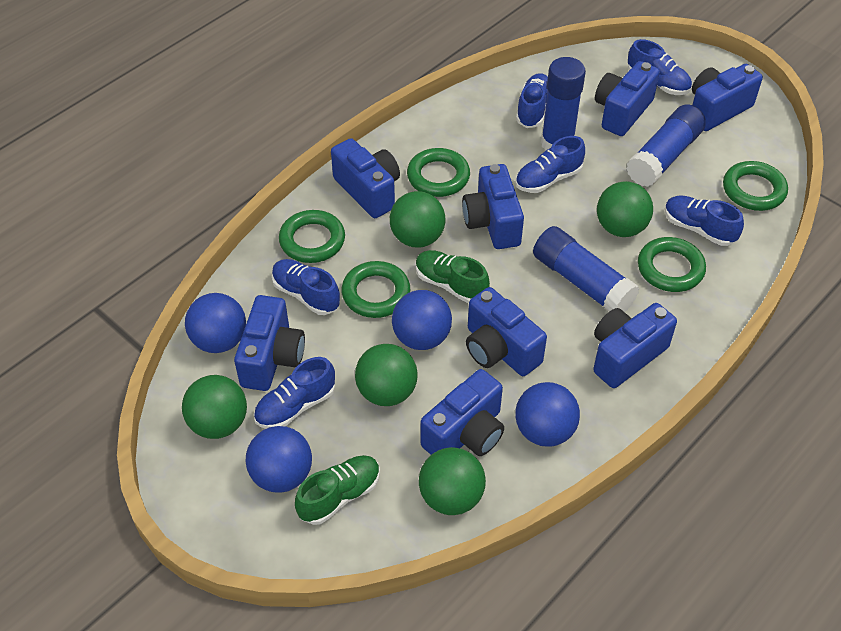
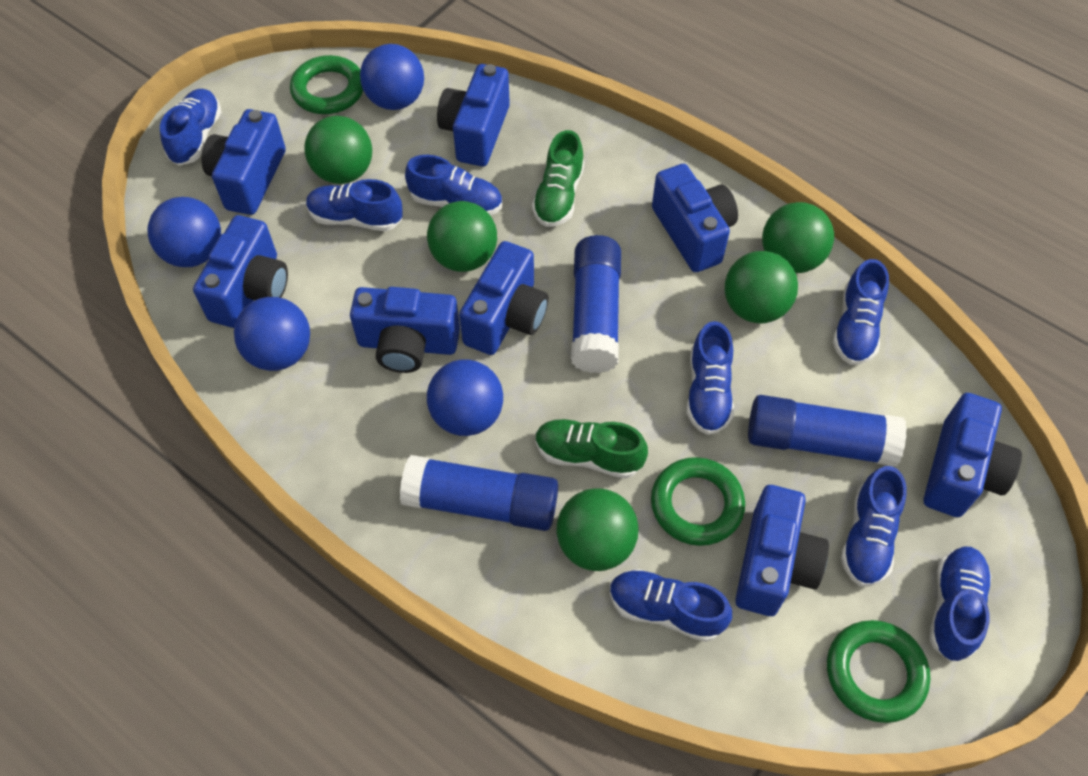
blue shoe: [254,357,335,429] [272,259,340,315] [515,136,585,193] [516,73,548,128] [628,39,692,95] [664,195,744,246] = 6 -> [160,89,222,166] [306,179,403,231] [405,155,502,216] [610,569,732,642] [687,321,734,435] [833,259,889,365] [841,466,907,586] [929,546,992,661] = 8
green ring: [279,210,345,263] [341,261,410,318] [407,148,470,197] [638,237,706,292] [723,161,788,211] = 5 -> [290,55,363,114] [651,457,745,546] [827,620,930,723] = 3

